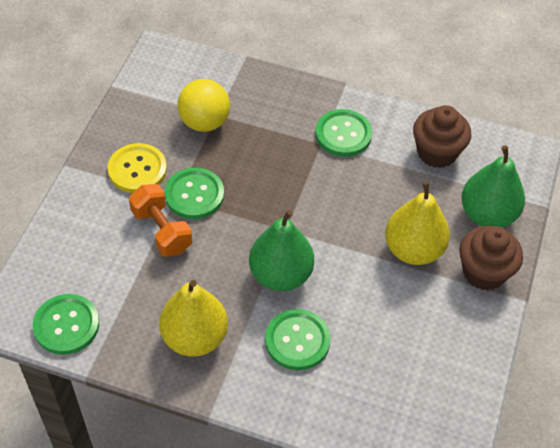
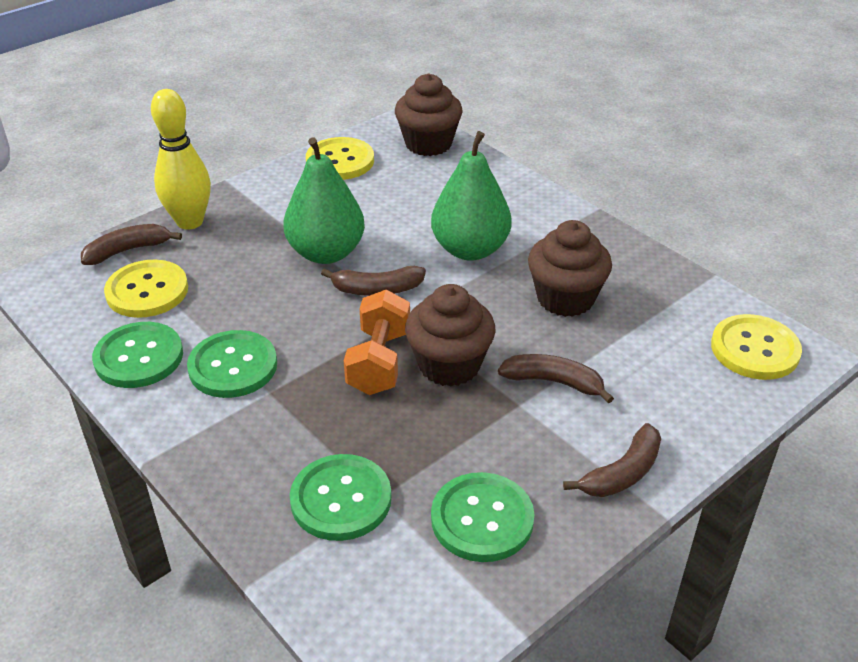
brown banana: none = 0 -> [81,224,182,265] [321,266,426,296] [498,354,614,403] [563,423,661,497] = 4
brown cupcake: [413,105,471,168] [459,226,523,290] = 2 -> [395,74,463,156] [405,284,495,387] [528,220,612,317] = 3
yellow ball: [177,79,230,132] = 1 -> none = 0
yellow bowling pin: none = 0 -> [151,89,211,230] = 1
yellow button: [108,143,167,193] = 1 -> [104,260,188,318] [306,137,374,180] [711,314,802,380] = 3
yellow pear: [159,280,228,357] [385,181,450,265] = 2 -> none = 0

